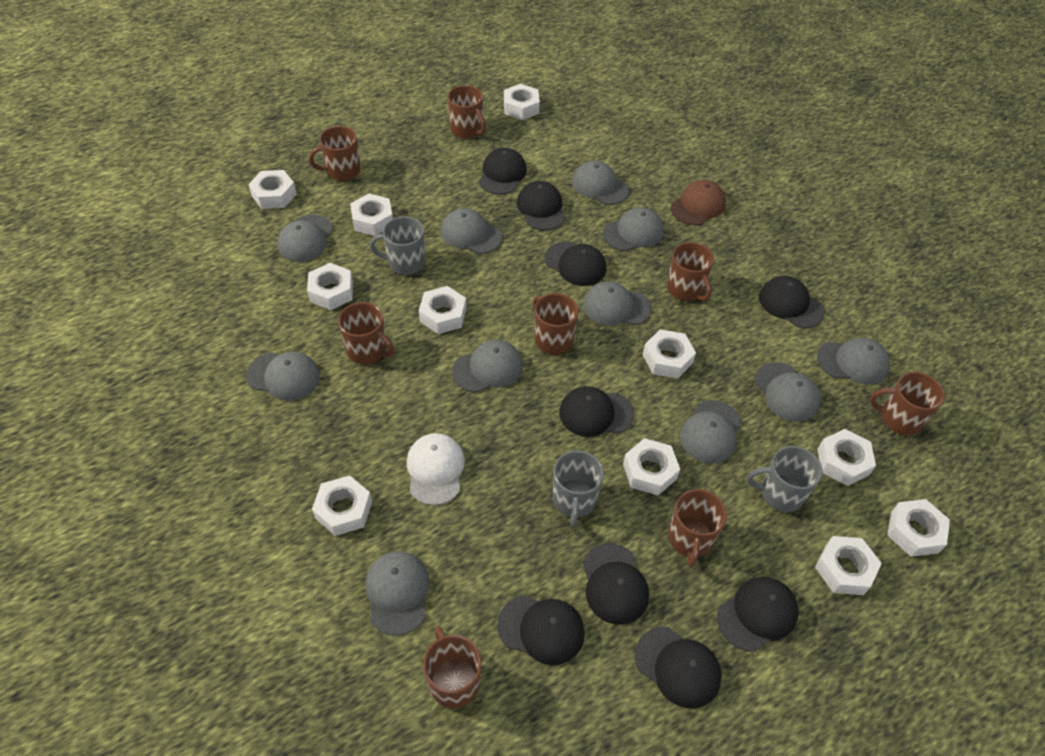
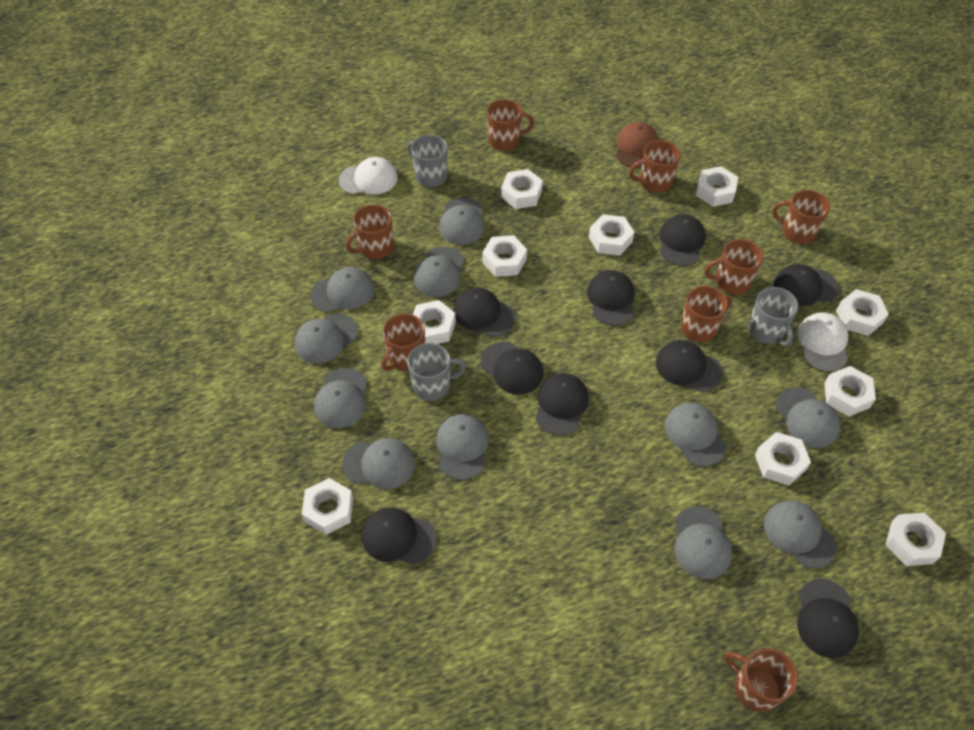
white cap: [407,433,465,505] = 1 -> [339,157,398,194] [797,312,848,371] = 2
white nut: [248,170,297,209] [307,263,353,310] [312,475,372,536] [350,194,393,236] [419,286,466,334] [504,84,540,120] [623,438,680,495] [643,329,696,379] [815,536,882,595] [817,429,876,486] [887,499,950,557] = 11 -> [302,478,353,535] [413,300,456,344] [482,235,527,277] [501,169,543,209] [589,214,634,256] [696,166,738,207] [755,432,811,485] [824,366,876,417] [836,289,889,336] [886,513,946,566] = 10

